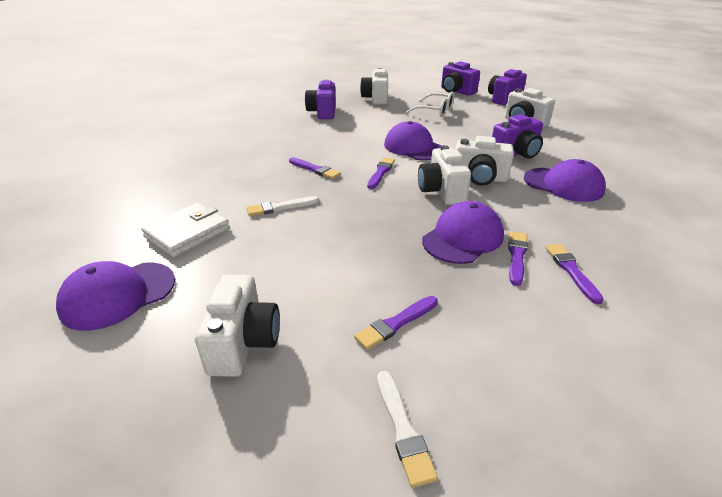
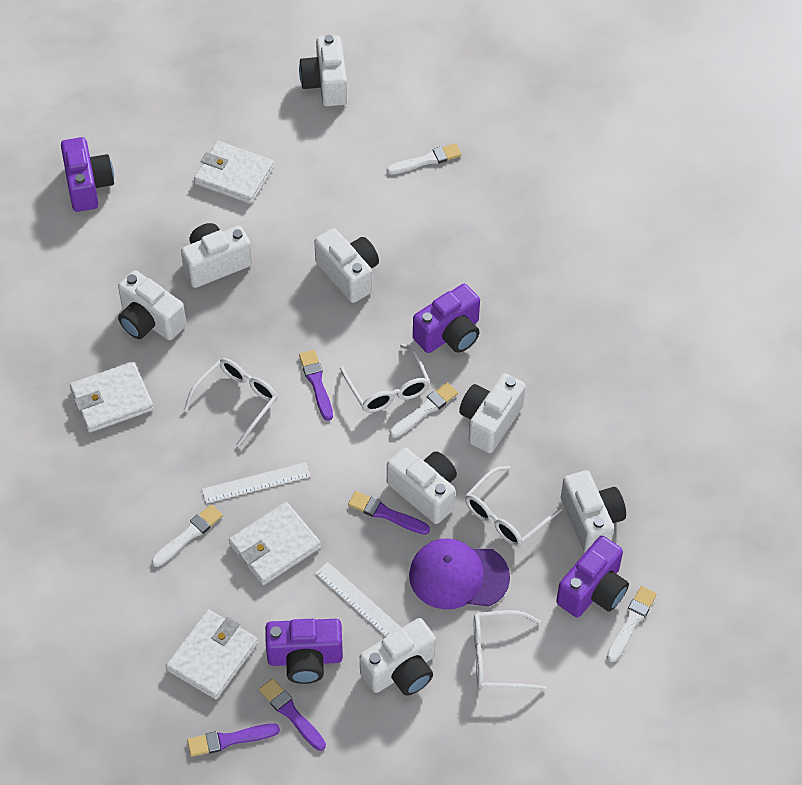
purple brush: [289,157,341,179] [354,296,438,350] [367,157,395,189] [508,231,528,286] [545,244,603,304] = 5 -> [187,723,280,757] [259,678,326,751] [299,350,333,421] [348,491,430,535] = 4
purple cap: [56,261,175,331] [384,121,442,161] [422,201,504,264] [524,159,606,202] = 4 -> [409,538,510,609] = 1
white brush: [246,196,319,216] [378,371,438,488] = 2 -> [151,504,223,567] [387,143,462,175] [390,382,458,438] [607,586,657,662] = 4
white camera: [195,275,280,377] [360,68,388,105] [418,145,471,205] [456,136,514,186] [505,88,555,128] = 5 -> [118,270,186,340] [181,223,252,288] [299,35,347,106] [314,228,379,303] [360,618,436,696] [387,447,457,524] [459,373,526,453] [561,470,626,553] = 8
white glasses: [405,92,454,117] = 1 -> [184,358,277,446] [340,344,430,413] [465,466,562,547] [474,610,547,690] = 4
white ruler: none = 0 -> [202,462,311,504] [315,562,402,637] = 2
white wallet: [141,203,230,257] = 1 -> [70,362,154,433] [166,609,258,699] [194,141,274,204] [229,502,321,585] = 4

